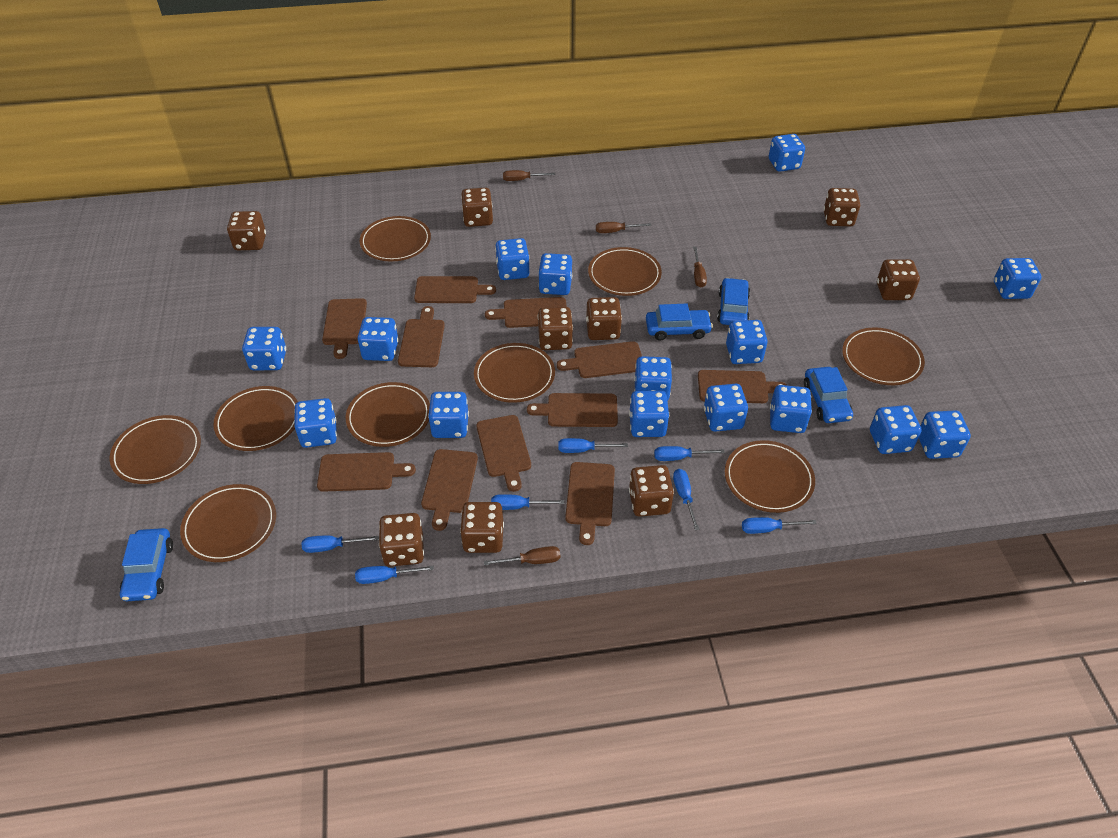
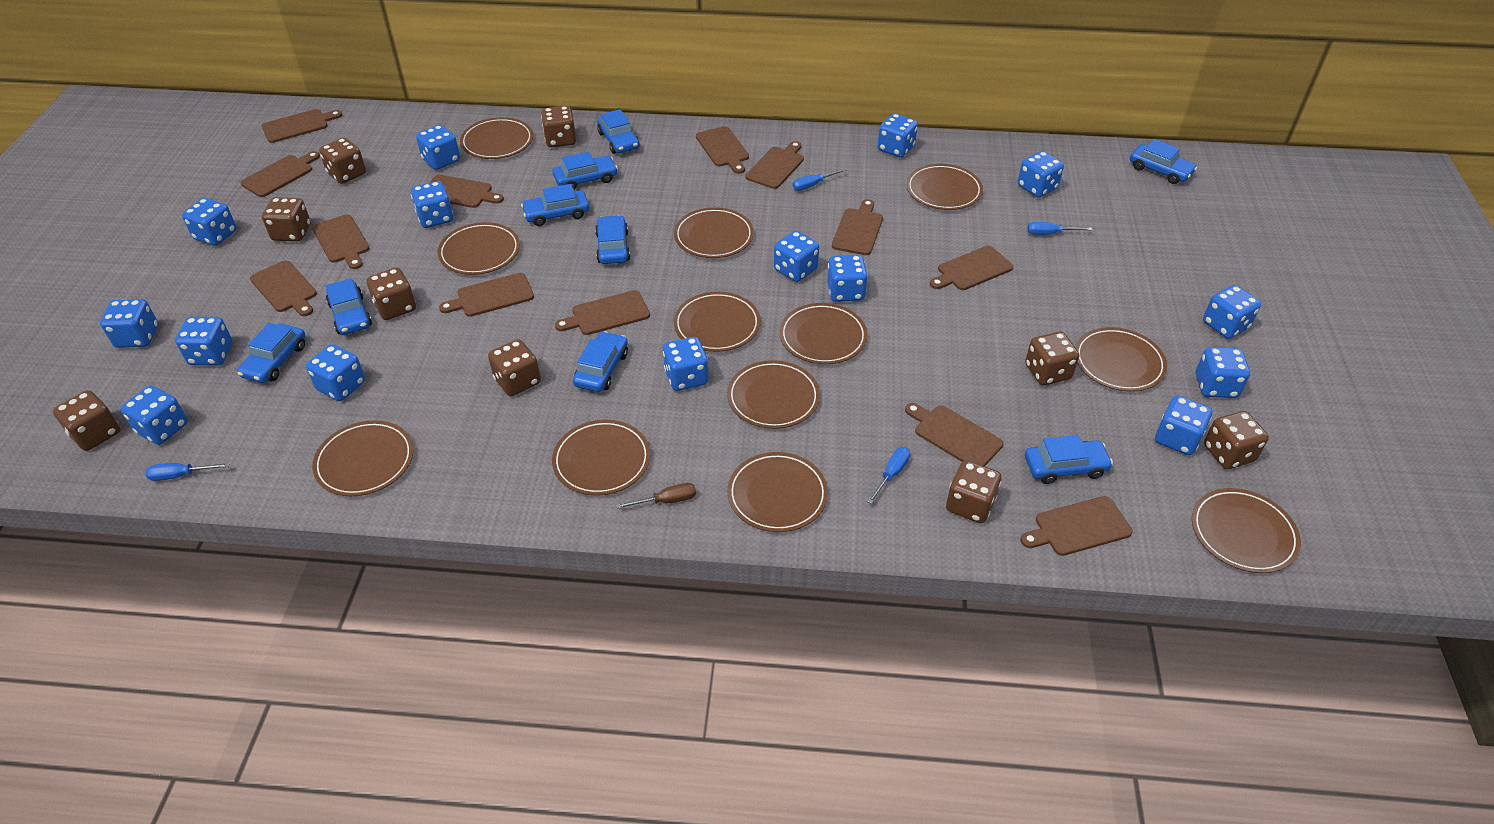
blue car: [120,528,173,601] [646,304,713,341] [717,278,750,325] [804,367,853,423] = 4 -> [237,323,305,383] [326,278,372,335] [521,184,589,226] [552,151,618,190] [573,331,628,392] [595,215,630,264] [597,109,639,154] [1025,435,1113,484] [1130,139,1197,184] = 9
blue screwdriver: [302,535,379,553] [355,566,434,584] [491,494,564,510] [558,438,628,453] [654,446,725,461] [673,469,700,530] [742,517,817,534] = 7 -> [145,463,230,481] [793,168,846,191] [867,447,910,504] [1027,222,1092,235] = 4
brown cutting board: [317,452,416,492] [322,298,367,359] [398,306,445,367] [414,276,496,303] [421,449,478,531] [476,415,531,492] [485,297,567,328] [527,393,618,427] [557,341,642,378] [565,462,615,545] [698,370,787,403] = 11 -> [241,151,320,197] [250,260,317,316] [261,109,342,143] [312,214,370,269] [429,175,504,208] [439,273,534,317] [555,290,650,335] [696,126,749,174] [745,141,804,189] [832,199,883,255] [905,403,1004,466] [930,246,1013,290] [1020,496,1133,556] = 13
brown plate: [110,415,201,484] [180,484,276,562] [213,386,298,451] [346,382,430,447] [360,216,431,261] [474,343,555,403] [588,247,662,296] [725,440,815,513] [842,328,925,385] = 9 -> [312,420,413,496] [438,222,520,275] [460,117,533,159] [552,420,650,496] [674,207,754,258] [674,292,761,352] [727,360,820,429] [727,452,828,532] [779,303,868,364] [906,164,983,210] [1075,327,1167,392] [1192,488,1301,573] = 12
brown screwdriver: [484,546,560,565] [503,170,555,181] [596,222,651,233] [693,247,707,287] = 4 -> [616,483,696,509] = 1

